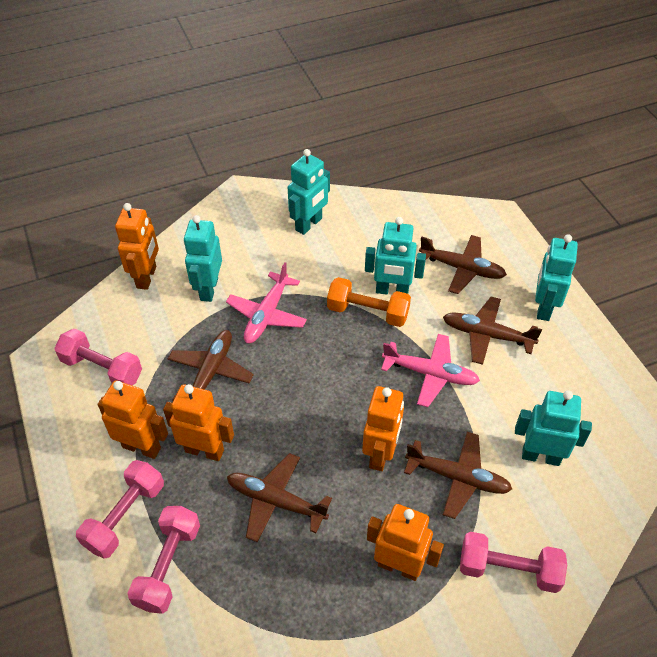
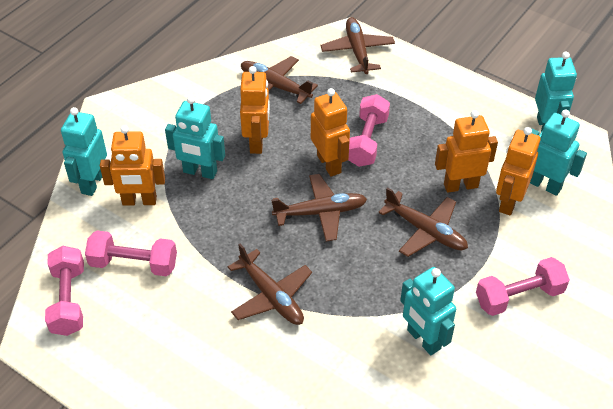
orange dumbbell: [327,277,411,327] = 1 -> none = 0
pink plane: [226,262,307,343] [381,334,480,407] = 2 -> none = 0

